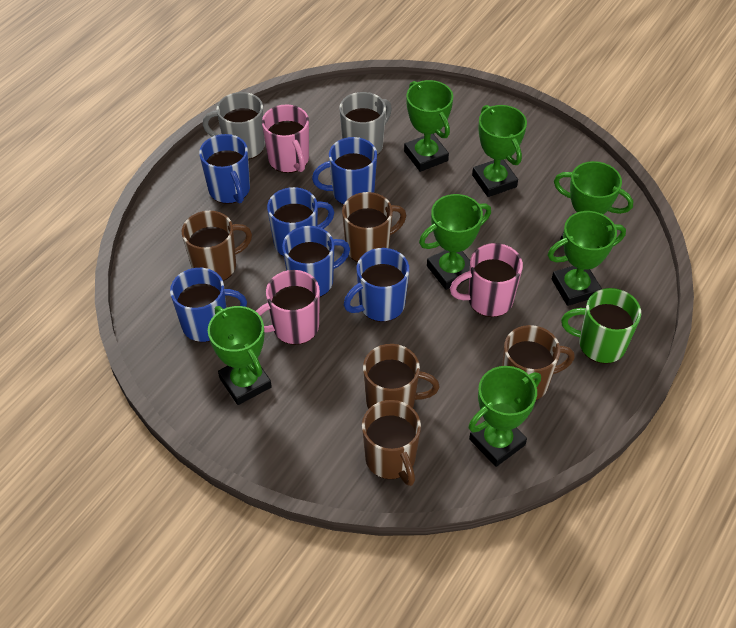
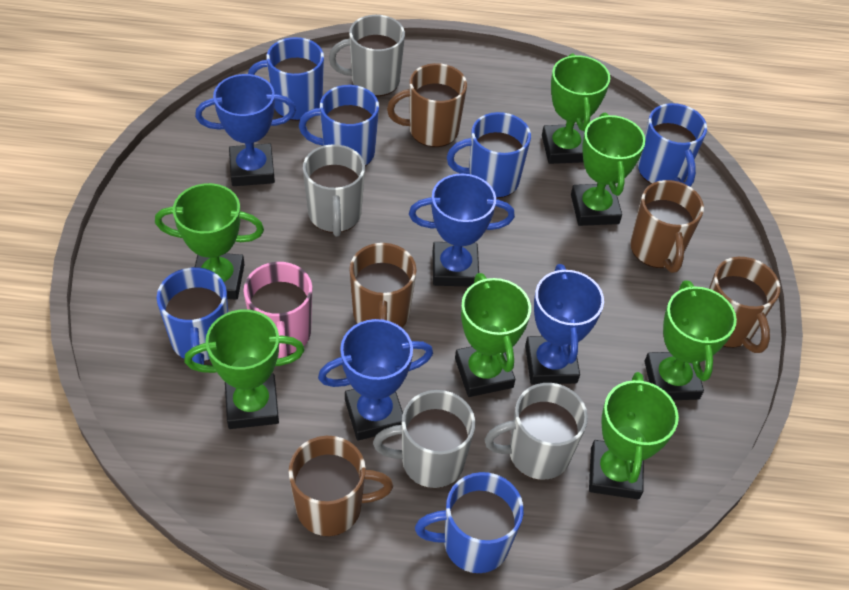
blue trophy: none = 0 -> [195,74,296,186] [318,319,433,440] [409,174,515,287] [525,264,604,385] = 4
green mug: [561,288,641,364] = 1 -> none = 0
grey mug: [203,92,265,160] [339,92,392,155] = 2 -> [303,144,365,237] [329,15,405,97] [373,390,475,488] [484,383,588,480] = 4
pink mug: [256,270,320,345] [262,104,309,173] [450,243,523,317] = 3 -> [244,262,312,358] = 1

